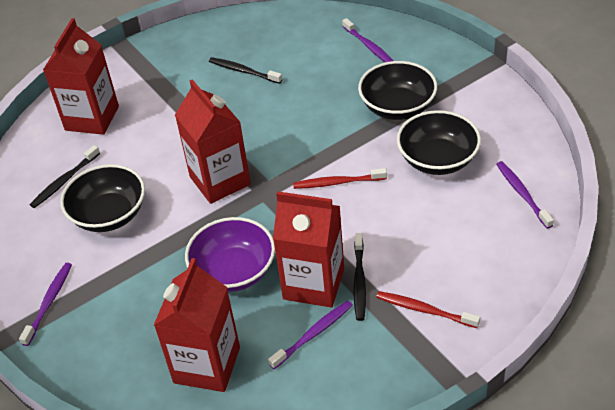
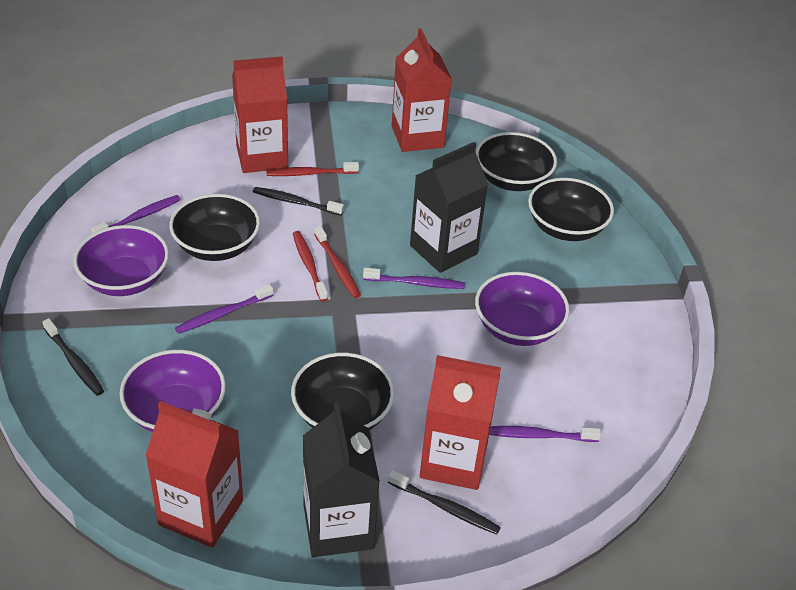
black bowl: [60,164,145,232] [358,61,437,120] [397,110,481,175] = 3 -> [169,194,260,261] [291,353,395,430] [476,132,557,191] [528,178,614,241] = 4
black carton: none = 0 -> [303,403,380,557] [410,142,488,273] = 2
purple bowl: [185,217,275,292] = 1 -> [73,225,169,296] [120,350,226,432] [475,272,570,346] = 3
red toothbrush: [293,168,387,189] [376,291,480,328] = 2 -> [266,162,359,176] [293,231,328,301] [314,226,361,298] = 3

